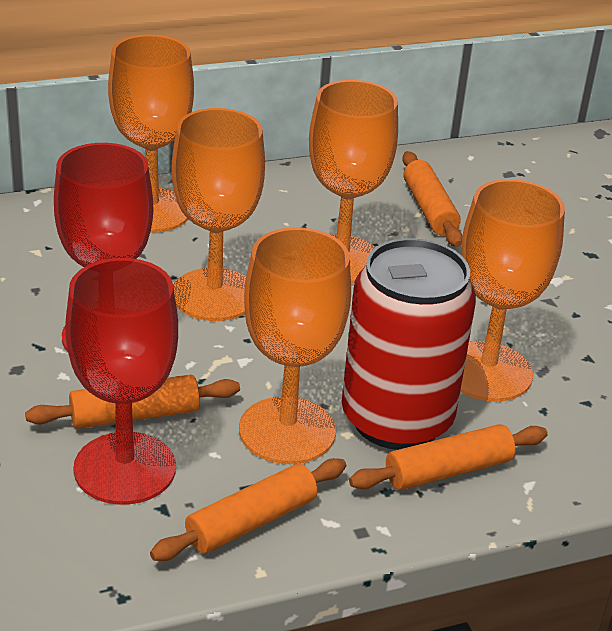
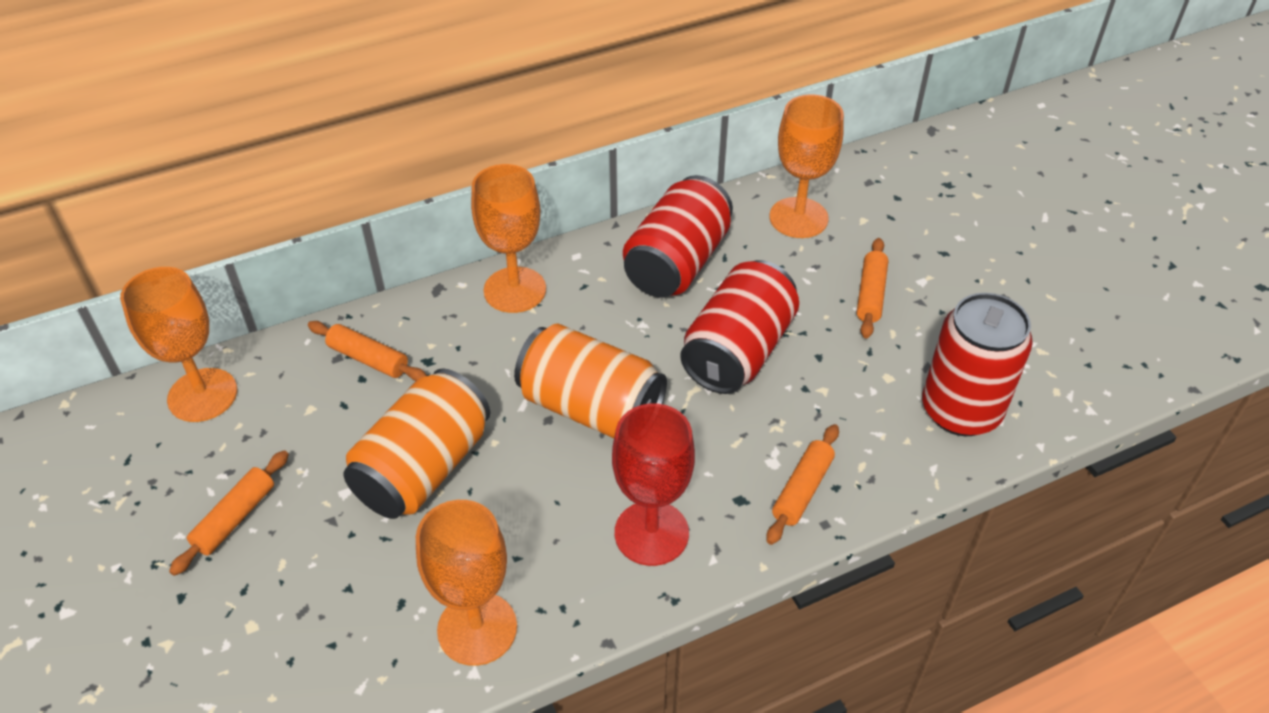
orange can: none = 0 -> [343,368,490,519] [514,323,667,438] = 2
orange goblet: [108,35,194,233] [171,108,265,321] [239,227,351,464] [309,80,398,284] [460,179,565,402] = 5 -> [120,267,237,422] [416,500,517,666] [471,164,546,313] [770,94,844,238] = 4
red can: [342,238,476,450] = 1 -> [623,175,733,297] [680,260,799,394] [922,293,1033,436] = 3
red goblet: [54,143,153,352] [65,258,178,505] = 2 -> [612,404,695,566] = 1

